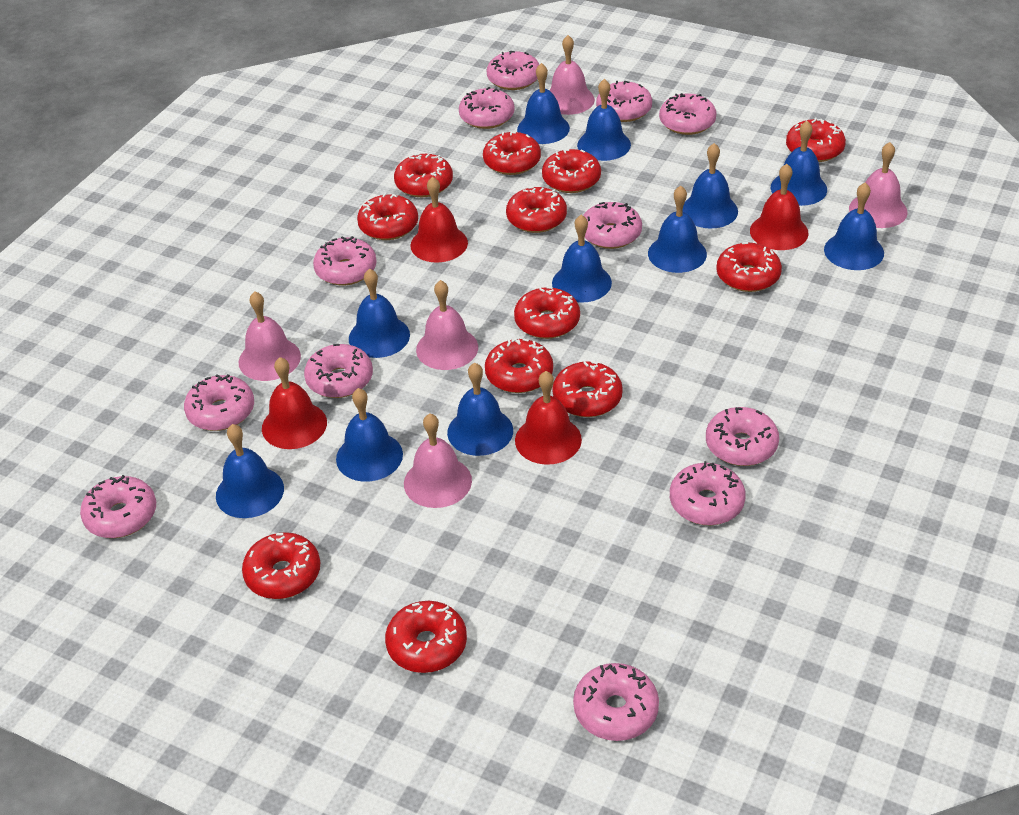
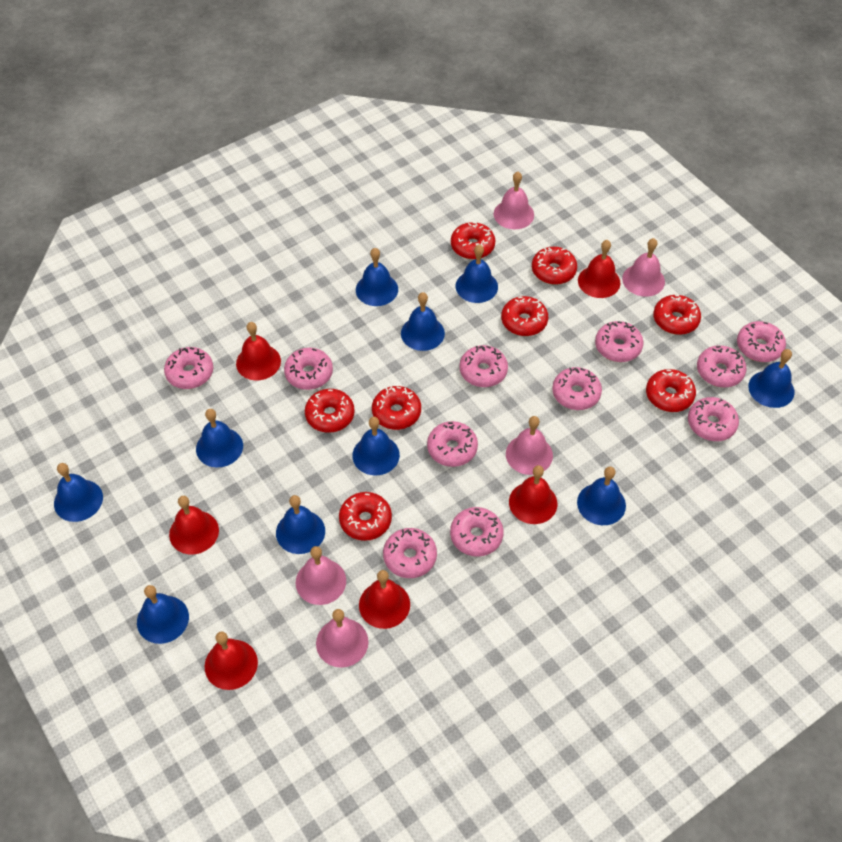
blue bell: [216,424,284,518] [336,388,403,482] [349,269,410,358] [447,363,513,456] [517,63,570,144] [552,215,612,303] [577,79,631,161] [648,186,707,273] [683,143,738,229] [771,121,827,206] [824,183,884,270] = 11 -> [54,463,103,522] [137,585,189,644] [196,409,243,468] [276,495,325,554] [352,417,400,475] [356,248,398,306] [401,292,445,351] [455,245,498,303] [577,467,626,525] [748,349,794,408] = 10
pink donut: [80,475,156,538] [184,374,254,431] [304,344,373,398] [313,236,377,285] [459,87,515,129] [486,51,540,90] [573,663,659,741] [583,202,642,249] [596,81,652,122] [659,93,717,135] [670,461,746,525] [706,407,779,466] = 12 -> [164,347,213,389] [284,348,333,390] [383,528,437,578] [427,421,478,467] [450,507,504,557] [459,345,508,387] [552,367,602,410] [595,321,644,362] [688,397,739,441] [697,345,746,388] [737,321,786,362] = 11
red bell: [262,357,327,449] [410,177,468,263] [515,371,582,465] [750,164,809,250] = 4 -> [169,496,219,554] [205,631,258,690] [236,322,281,380] [359,570,410,629] [509,465,557,524] [578,240,620,298] = 6
red donut: [242,532,320,599] [357,193,418,240] [385,601,467,673] [394,153,453,197] [483,131,541,175] [485,338,553,393] [506,187,567,233] [514,287,580,339] [542,149,601,193] [552,361,623,417] [716,242,782,292] [786,118,846,162] = 12 -> [305,389,355,433] [339,492,392,541] [372,386,421,430] [451,222,495,259] [501,296,548,336] [532,247,577,285] [646,369,696,412] [653,295,701,335] = 8

